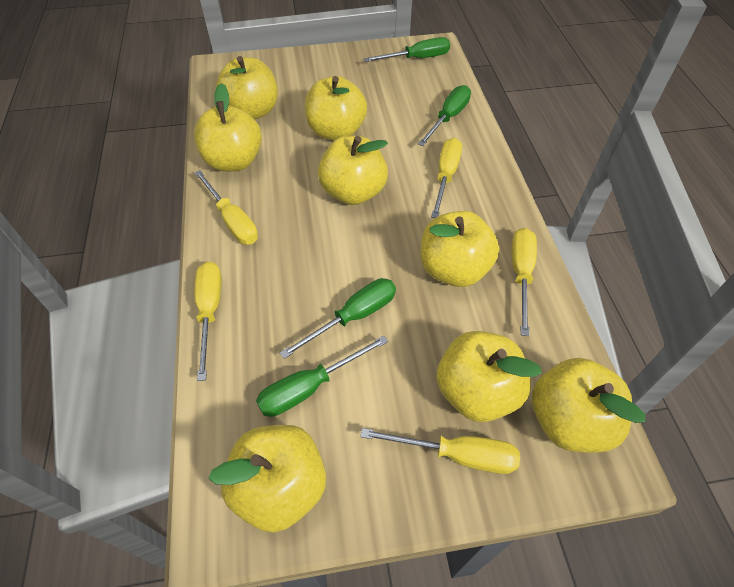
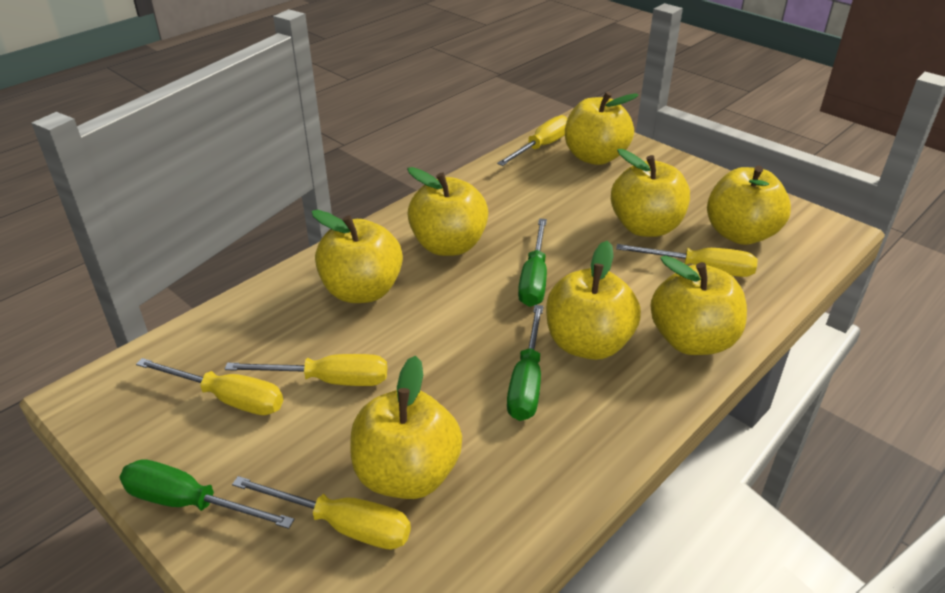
green screwdriver: [256,335,388,417] [280,278,396,359] [364,37,450,62] [418,85,471,146] = 4 -> [119,459,294,529] [507,305,543,421] [518,218,547,307] = 3

